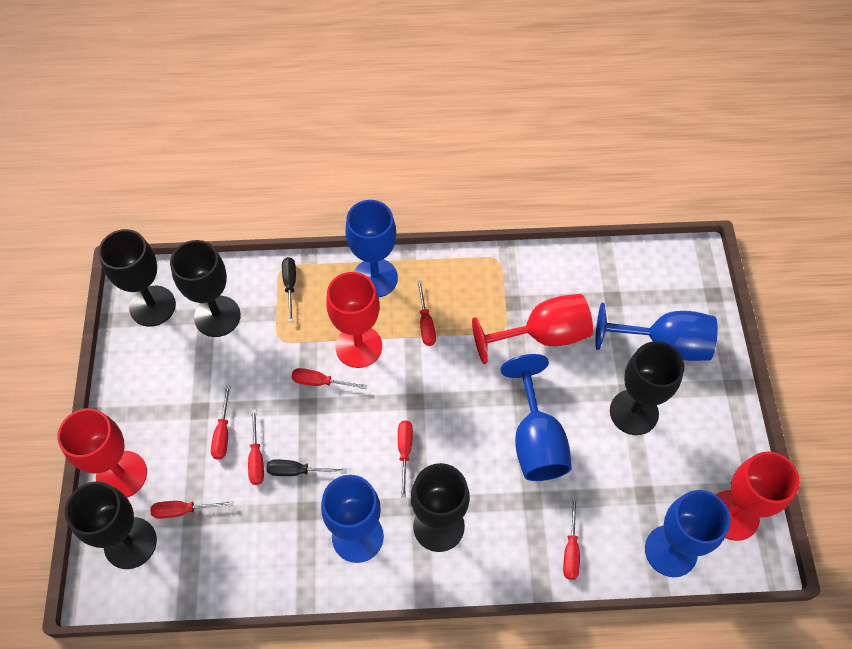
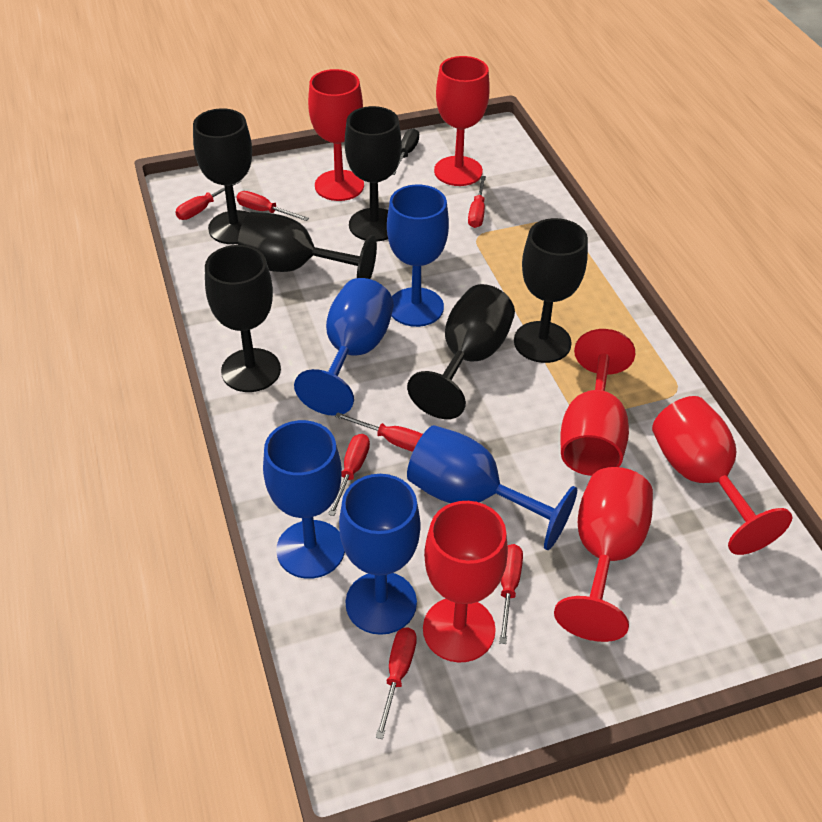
black goblet: [65,481,157,569] [98,229,176,327] [170,240,241,337] [411,463,470,552] [610,341,684,435] = 5 -> [193,108,252,244] [205,245,281,392] [238,212,377,279] [345,106,401,242] [407,284,515,419] [514,218,588,363] = 6
black screwdriver: [266,460,347,476] [282,257,296,322] = 2 -> [392,128,419,175] = 1
red goblet: [57,408,147,498] [326,272,382,368] [472,294,593,364] [716,451,800,541] = 4 -> [308,69,364,201] [423,501,508,663] [434,56,490,186] [554,467,653,642] [560,329,635,476] [652,396,792,555] = 6

